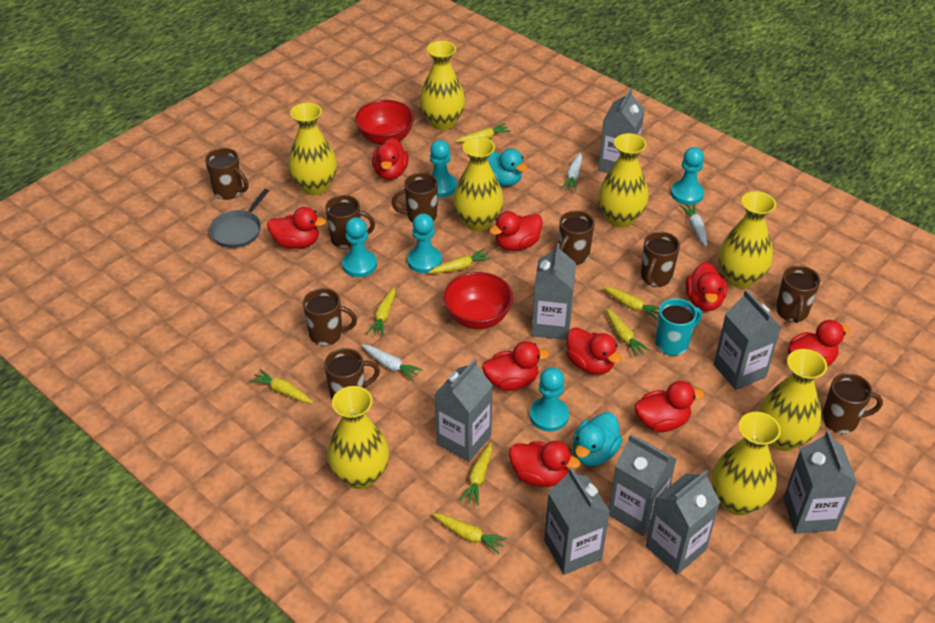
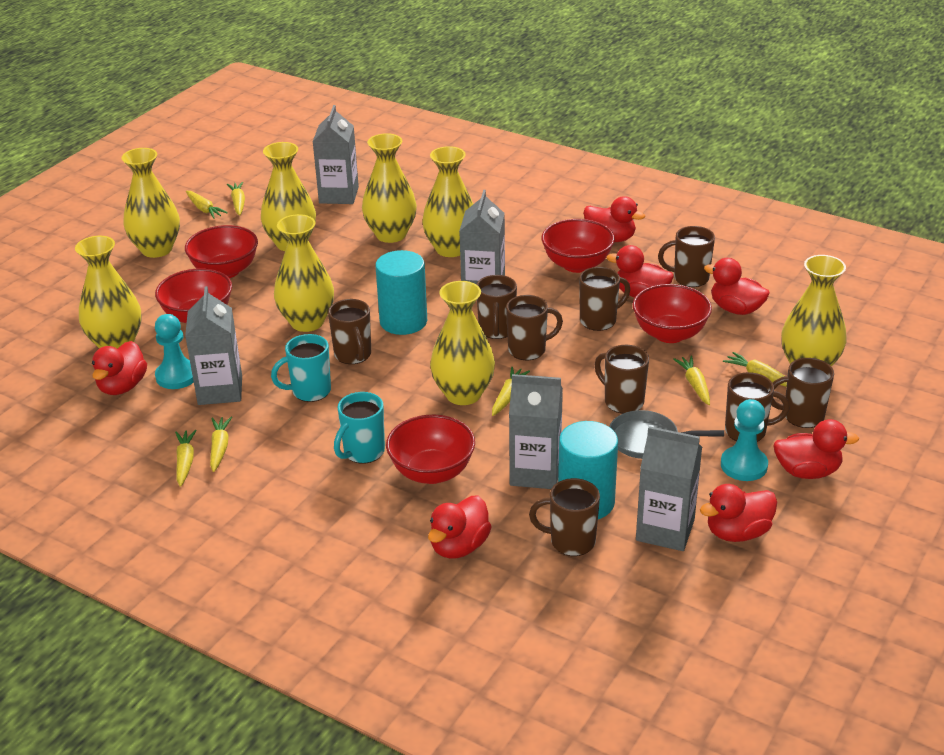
grey carton: [434,359,493,462] [532,243,576,340] [544,467,610,575] [598,89,645,173] [609,434,677,536] [646,470,720,574] [714,290,781,390] [783,430,857,533] = 8 -> [185,286,242,405] [313,105,359,204] [459,190,505,284] [509,374,563,489] [636,426,702,551] = 5
red bowl: [355,100,414,145] [443,272,513,329] = 2 -> [155,268,232,323] [185,225,258,278] [386,415,475,484] [542,219,615,273] [633,284,712,343] = 5
red duck: [267,207,326,249] [372,138,409,180] [482,341,550,391] [489,211,543,251] [509,441,580,487] [566,327,622,375] [635,381,704,432] [686,262,727,311] [788,320,850,367] = 9 -> [92,341,147,395] [428,496,492,559] [583,196,645,242] [607,245,673,298] [700,484,777,542] [704,258,770,315] [774,419,859,479] = 7
turquoise cylinder: none = 0 -> [375,250,427,335] [558,421,618,519] = 2
turquoise duck: [487,148,528,186] [573,412,623,466] = 2 -> none = 0
turquoise mug: [655,298,702,356] = 1 -> [271,334,331,402] [334,392,385,464] = 2
turquoise pawn: [342,217,377,277] [407,213,442,273] [430,140,457,197] [529,367,569,432] [671,147,704,205] = 5 -> [155,314,194,389] [721,399,768,481] = 2
white carrot: [362,344,423,381] [561,152,582,191] [680,204,707,247] = 3 -> none = 0
yellow carrot: [250,369,313,403] [367,287,396,337] [428,249,491,273] [432,513,507,554] [455,123,511,143] [459,442,492,506] [602,286,659,320] [606,308,649,357] = 8 -> [175,430,197,487] [186,191,228,219] [210,416,232,472] [227,182,245,216] [492,367,530,416] [673,356,710,405] [723,352,787,387] = 7

